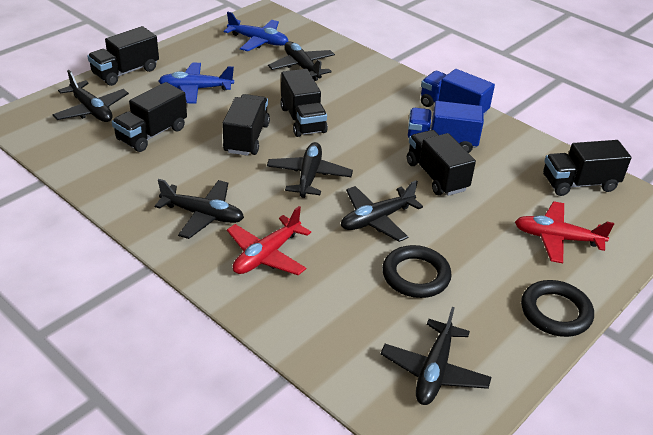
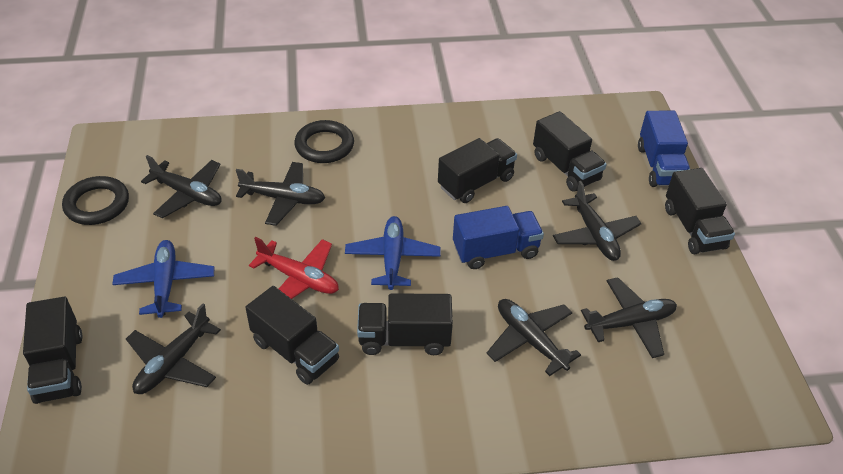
red plane: [227,206,311,275] [515,201,614,263] = 2 -> [249,237,339,299] = 1

